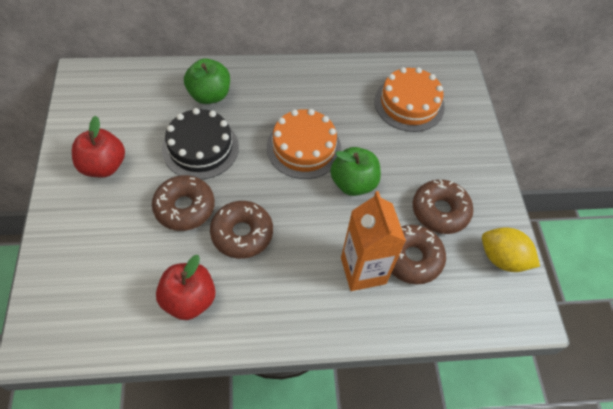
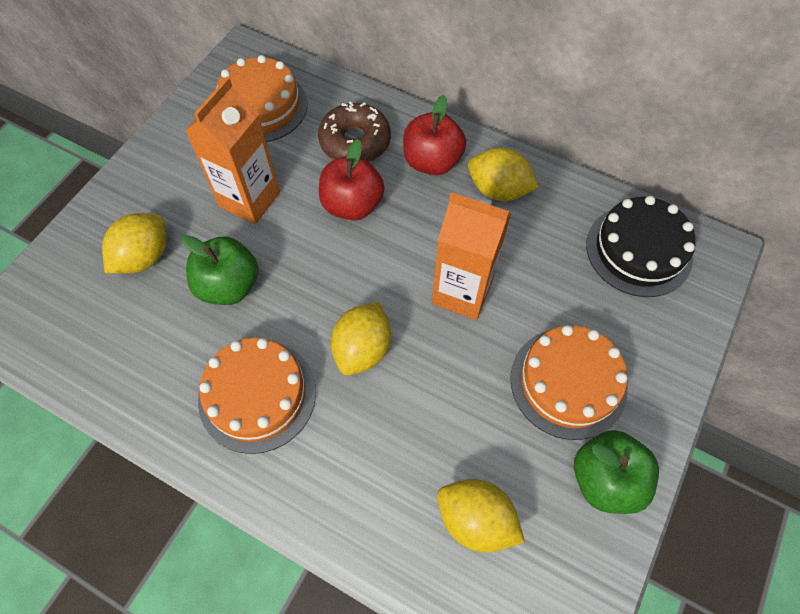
brown donut: [152,175,215,231] [210,201,273,259] [392,225,446,284] [413,179,473,234] = 4 -> [318,101,391,162] = 1
orange cake: [267,109,341,179] [374,67,445,132] = 2 -> [198,338,316,454] [216,55,307,142] [510,325,628,440] = 3
orange carton: [341,191,406,291] = 1 -> [185,77,280,224] [432,192,511,320] = 2
yellow lemon: [482,227,540,272] = 1 -> [102,213,166,274] [331,302,391,376] [437,479,525,553] [468,148,539,201] = 4

